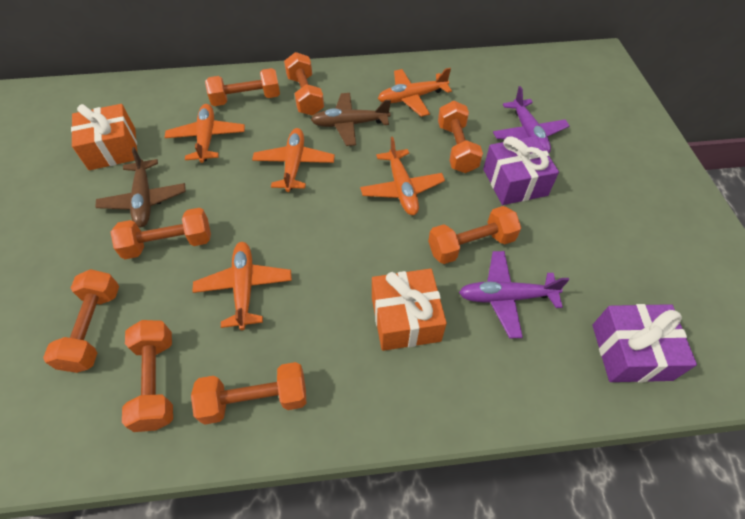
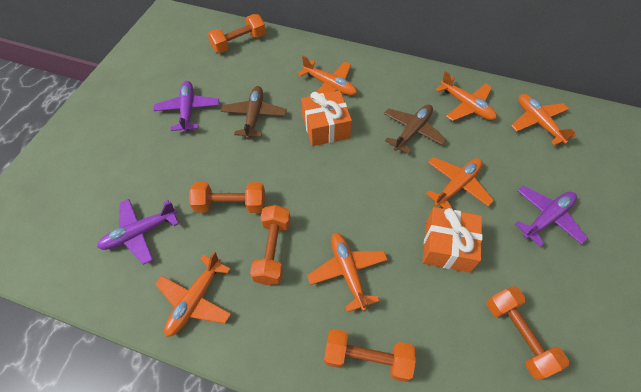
orange dumbbell: [43,269,119,373] [111,208,211,259] [122,320,173,432] [191,362,306,425] [205,68,280,106] [284,52,324,116] [428,206,521,264] [438,101,483,173] = 8 -> [189,182,265,213] [208,14,266,53] [250,205,291,285] [324,329,416,382] [487,286,569,380] = 5
orange plane: [164,104,245,163] [192,242,292,330] [252,128,335,192] [360,137,445,215] [378,68,452,117] = 5 -> [155,252,231,337] [298,56,357,95] [307,232,388,312] [426,157,494,209] [436,71,497,121] [511,94,576,145] = 6
purple gift: [483,136,559,205] [592,304,697,382] = 2 -> none = 0
purple plane: [459,251,569,338] [493,86,570,153] = 2 -> [97,199,179,265] [153,81,219,133] [515,186,588,247] = 3

